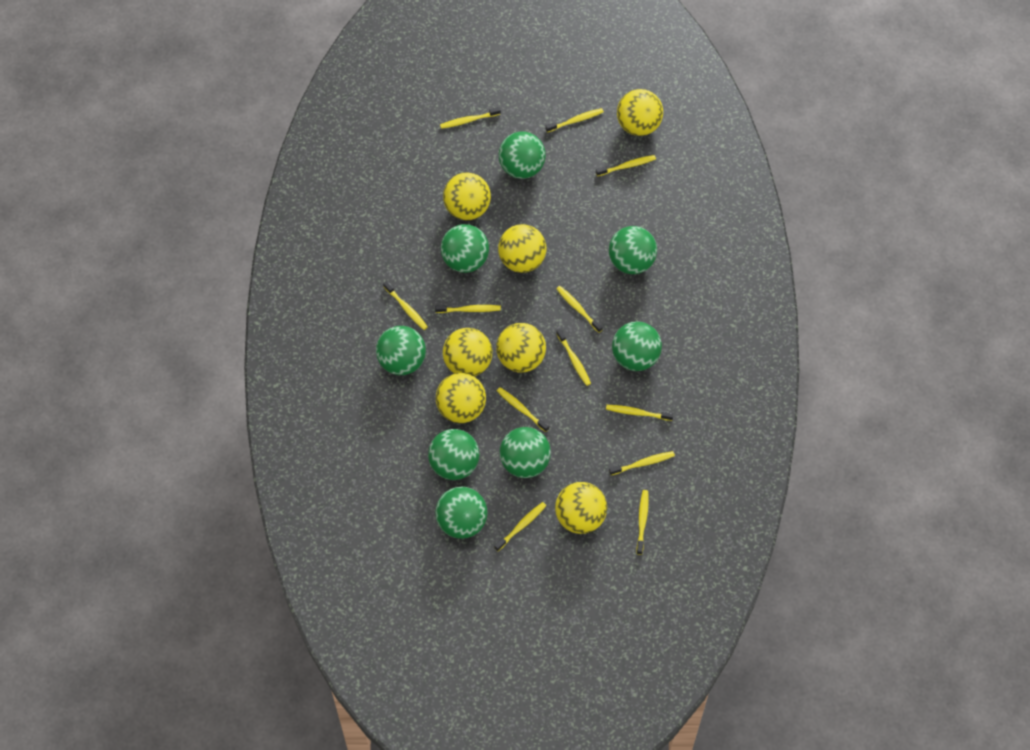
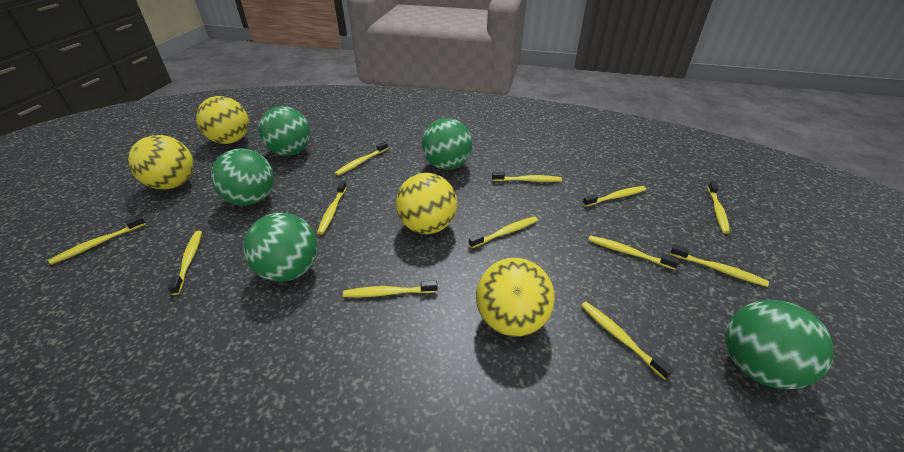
green ball: [376,326,426,375] [428,429,479,480] [435,487,488,539] [441,224,489,273] [499,132,546,179] [500,427,551,478] [609,226,657,274] [612,321,662,371] = 8 -> [211,149,274,206] [243,213,318,282] [258,106,310,156] [422,118,472,170] [725,300,834,389] = 5
yellow ball: [436,373,486,423] [443,173,491,220] [443,328,492,377] [496,323,546,373] [498,224,546,273] [555,482,607,534] [617,89,663,136] = 7 -> [128,135,194,190] [196,96,249,144] [396,173,457,234] [476,258,555,337] = 4

